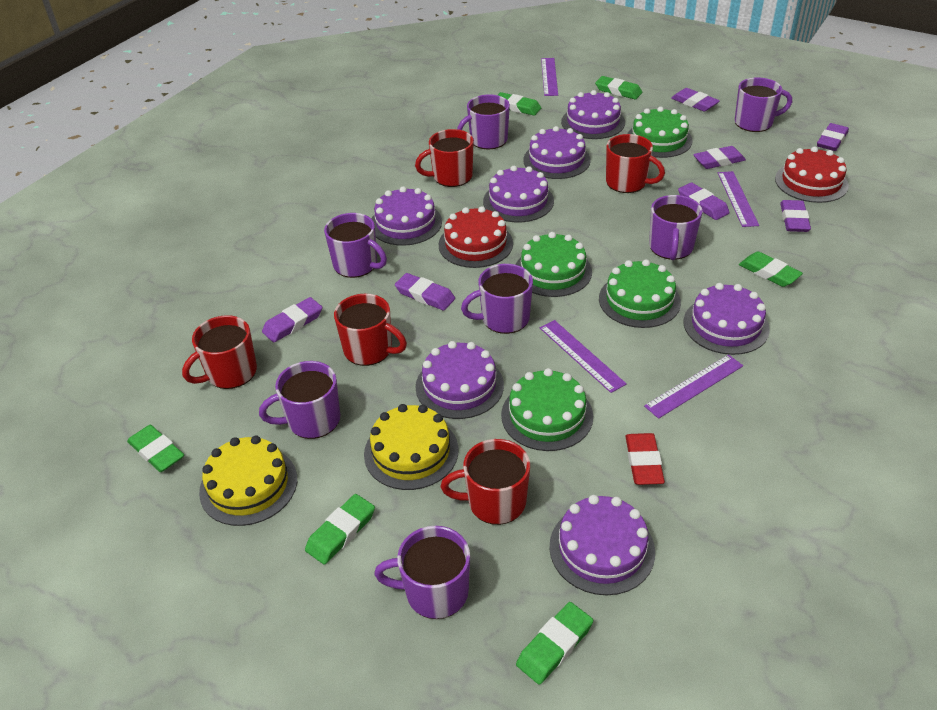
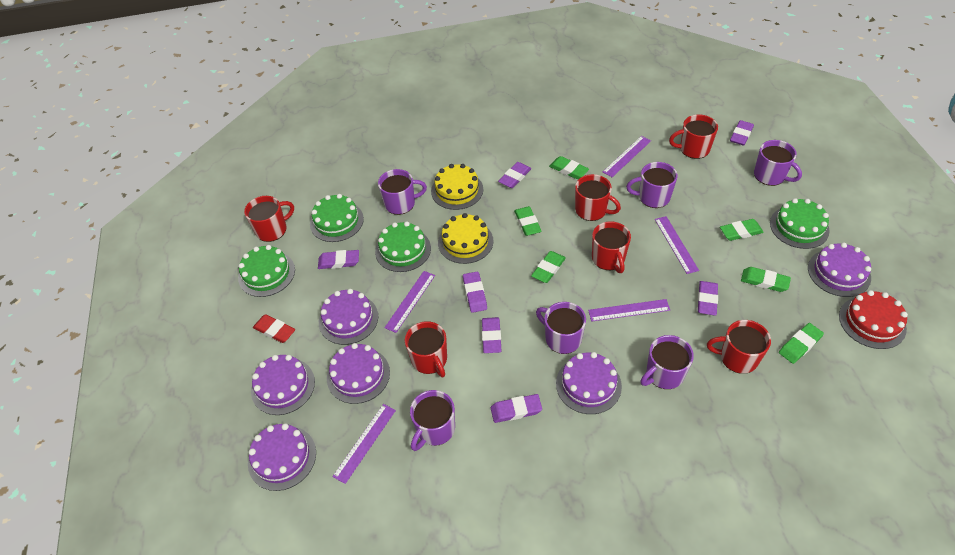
purple cake: [371,186,442,246] [415,341,504,419] [483,166,554,222] [523,126,591,179] [549,495,655,595] [561,90,625,139] [684,283,770,355] = 7 -> [248,423,316,491] [251,355,315,415] [319,289,378,345] [327,343,390,404] [556,352,622,414] [808,242,871,297] = 6
purple mug: [259,361,340,439] [324,213,387,278] [374,526,470,619] [457,95,510,150] [461,264,533,334] [649,195,703,260] [735,77,792,132] = 7 -> [378,169,427,215] [410,390,455,451] [536,302,586,354] [626,162,678,208] [640,335,694,389] [754,140,802,186] = 6
purple ruler: [540,320,627,393] [541,58,558,96] [644,354,743,419] [718,171,759,227] = 4 -> [332,404,396,484] [384,271,435,333] [588,299,670,322] [603,136,651,177] [655,216,699,274] = 5
red cake: [438,206,513,268] [775,147,849,203] = 2 -> [839,290,908,349] = 1
red mug: [182,315,257,389] [334,294,407,366] [415,129,474,187] [441,439,530,525] [606,134,665,193] = 5 -> [244,196,294,242] [405,321,447,377] [575,174,621,221] [592,222,631,273] [669,114,718,159] [707,320,771,374] = 6

